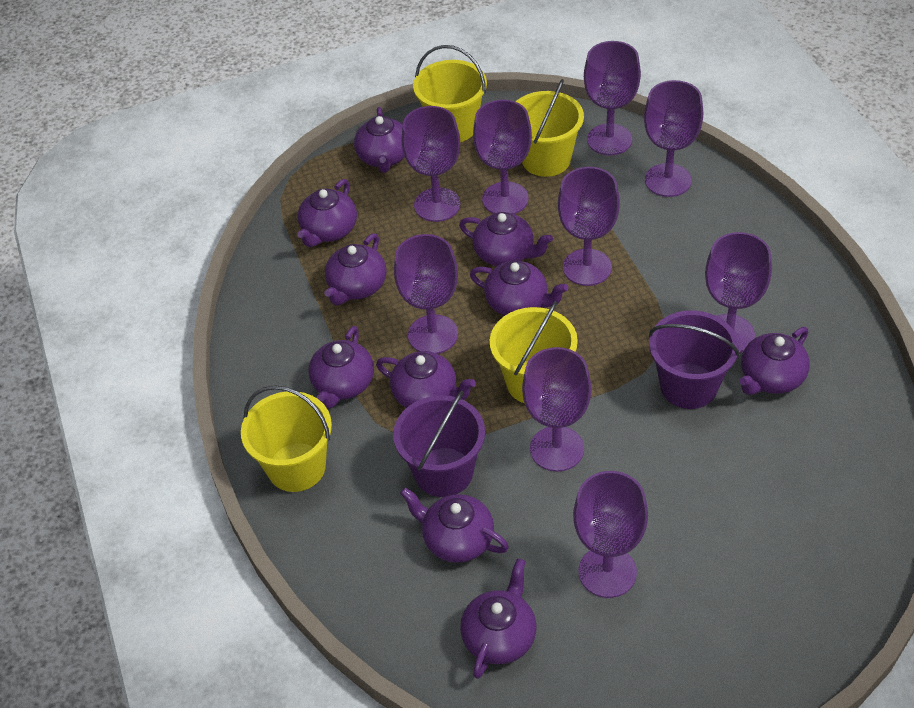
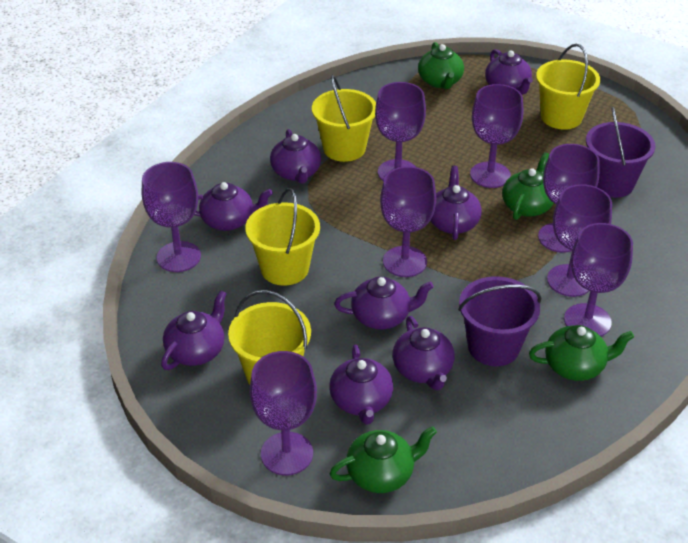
green teapot: none = 0 -> [330,426,437,493] [418,42,464,89] [502,152,554,220] [529,325,634,381] = 4
purple goblet: [394,234,458,354] [402,106,460,222] [473,100,532,214] [522,347,591,472] [558,167,620,286] [573,471,648,598] [584,41,641,155] [644,80,703,197] [705,232,772,353] = 9 -> [142,162,201,272] [250,351,317,475] [375,82,426,181] [380,166,436,277] [470,84,523,188] [538,144,600,253] [547,184,612,297] [564,223,633,336] = 8
purple teapot: [297,179,357,247] [309,326,374,409] [324,233,387,305] [354,107,405,173] [376,351,476,408] [400,488,509,563] [459,212,553,266] [460,558,537,679] [470,261,568,316] [739,327,810,395] = 10 -> [161,290,227,370] [194,182,273,231] [270,129,321,184] [330,344,393,425] [334,277,434,329] [393,316,455,390] [430,166,482,240] [485,49,533,95] = 8

